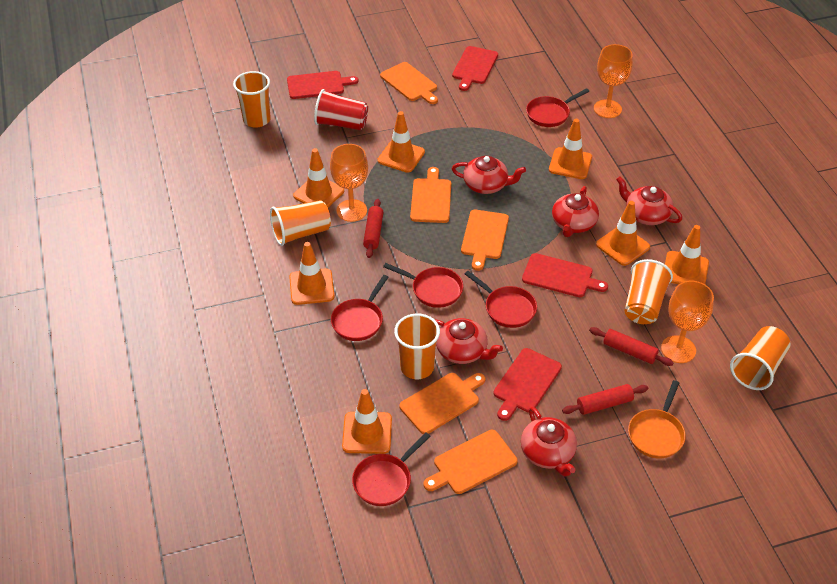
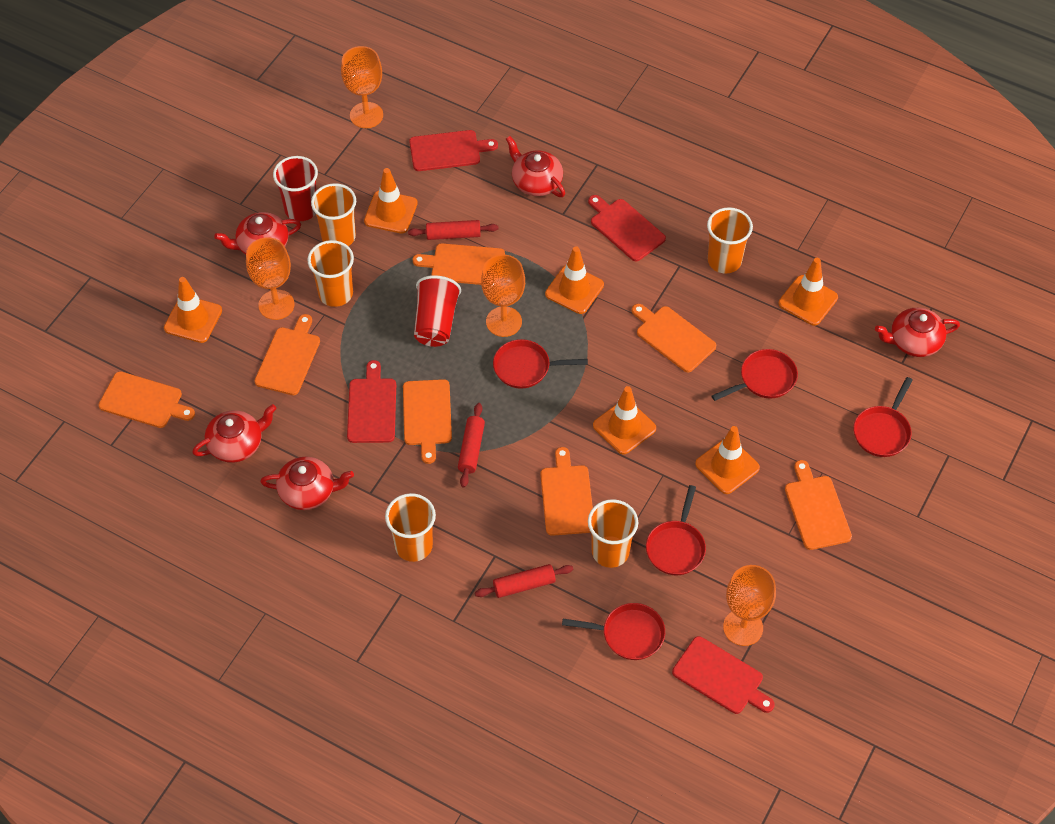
orange cutting board: [380,62,438,104] [399,373,485,434] [410,167,451,223] [424,430,518,494] [461,210,509,271] = 5 -> [98,371,195,428] [255,314,320,395] [403,379,452,464] [413,243,505,285] [540,447,593,536] [632,304,716,372] [785,460,852,550] = 7
orange goblet: [330,144,368,222] [594,44,633,118] [661,281,714,363] = 3 -> [246,237,295,320] [341,46,383,128] [481,254,525,337] [723,565,776,646] = 4
orange pan: [628,380,686,458] = 1 -> none = 0
orange traffic cone: [289,242,335,305] [293,148,344,207] [342,389,392,454] [378,111,425,173] [549,119,592,179] [596,201,650,266] [665,225,709,284] = 7 -> [164,277,222,343] [364,168,418,234] [545,246,604,314] [593,386,656,455] [695,426,760,494] [779,258,838,326] = 6
red cup: [314,89,368,130] = 1 -> [273,156,318,221] [414,275,461,347] = 2

